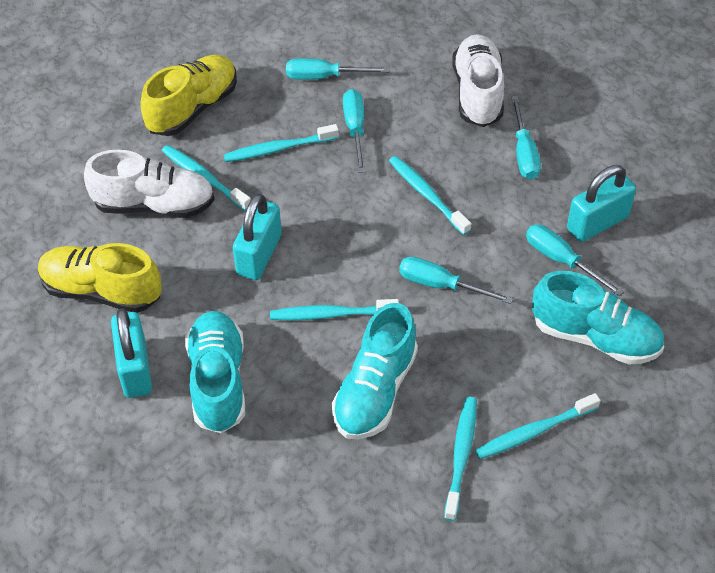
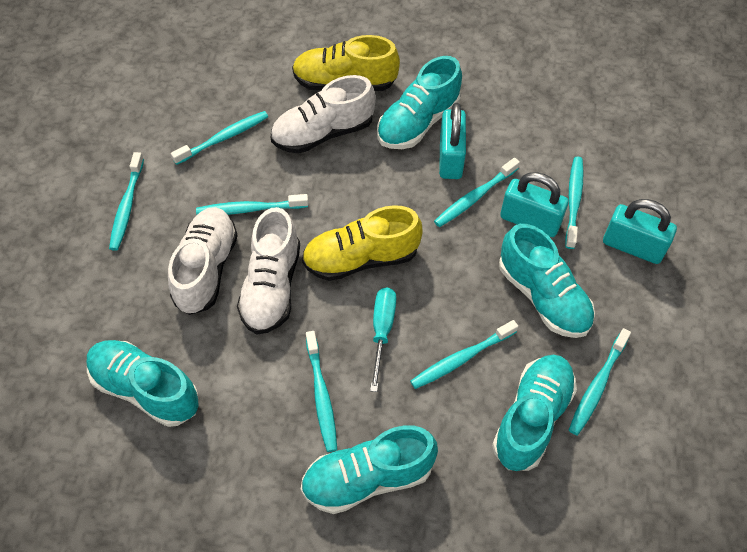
turquoise screwdriver: [286,58,389,80] [343,89,365,173] [399,257,513,304] [511,96,541,180] [526,225,623,296] = 5 -> [370,287,396,392] = 1
turquoise shoe: [185,311,245,433] [332,303,418,440] [532,271,664,365] = 3 -> [87,340,199,427] [301,425,438,514] [377,56,462,149] [492,355,577,471] [499,224,595,338] = 5
turquoise toothbrush: [162,145,251,211] [223,124,339,162] [270,299,399,320] [389,156,471,235] [444,397,477,521] [475,393,600,459] = 6 -> [109,152,144,251] [171,111,268,165] [196,194,309,215] [306,331,337,452] [410,320,518,389] [434,158,520,227] [565,157,584,249] [569,328,631,435] = 8
white shoe: [84,150,215,218] [452,34,504,127] = 2 -> [168,207,238,315] [237,207,300,334] [271,75,376,154] = 3

